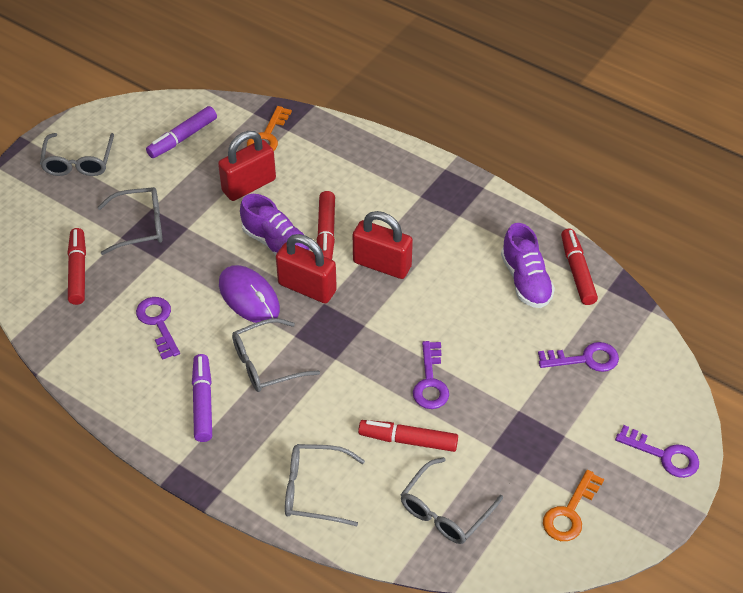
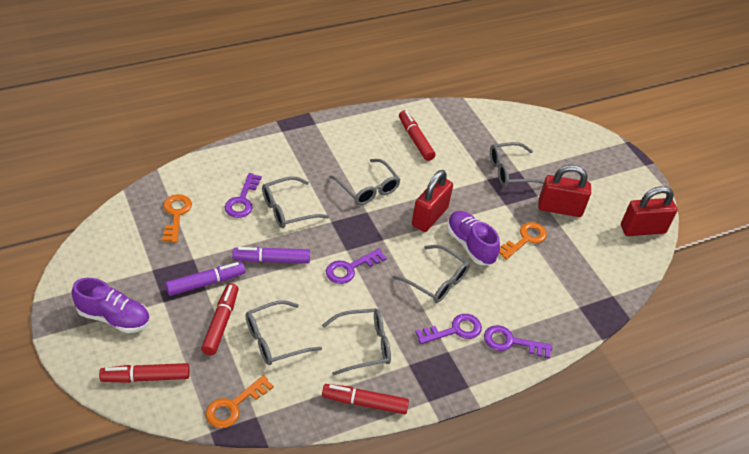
grey glasses: [40,133,114,176] [98,187,162,255] [232,318,320,392] [285,444,365,526] [401,457,503,544] = 5 -> [245,300,322,365] [262,176,330,228] [322,308,391,376] [330,159,401,205] [392,245,470,303] [490,142,544,187] = 6
orange key: [247,106,292,151] [543,470,604,541] = 2 -> [162,194,192,243] [206,375,274,428] [499,222,547,260] = 3
purple mouse: [219,265,280,323] = 1 -> none = 0

